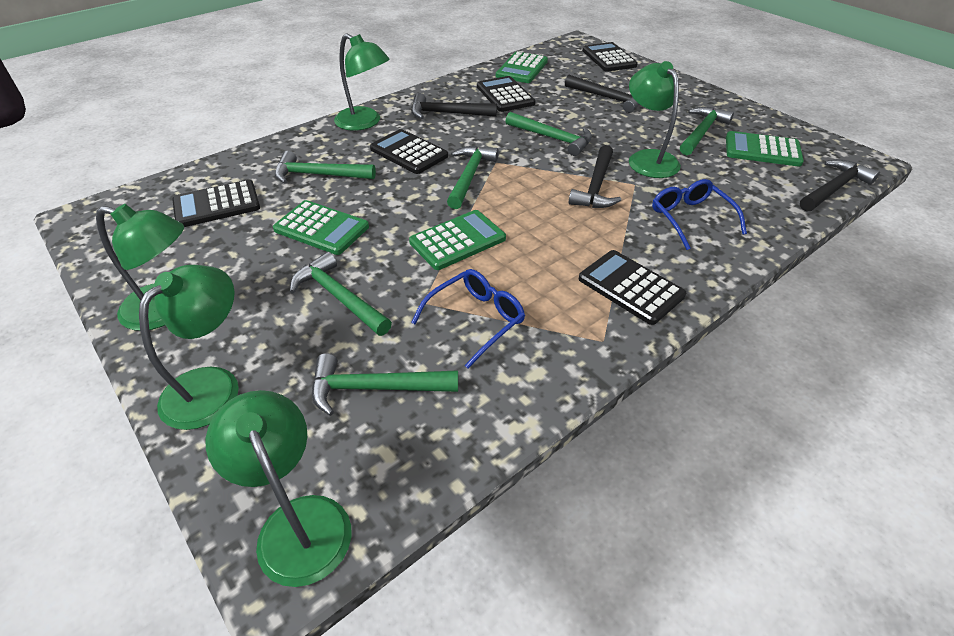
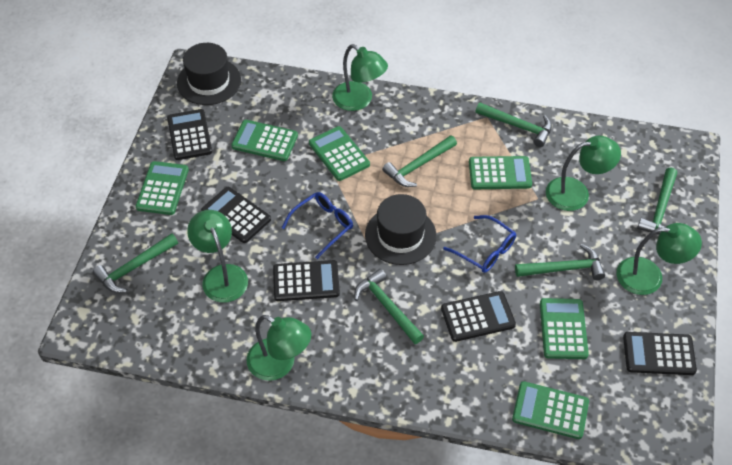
black hammer: [411,93,497,119] [565,75,639,113] [569,145,621,208] [800,159,880,212] = 4 -> none = 0
black hat: none = 0 -> [177,43,241,105] [365,194,437,265] = 2
green calculator: [273,200,369,255] [409,210,506,270] [496,52,548,83] [726,131,804,167] = 4 -> [136,161,189,215] [231,120,298,161] [309,126,370,181] [469,156,532,189] [512,381,589,439] [540,298,589,359] = 6

